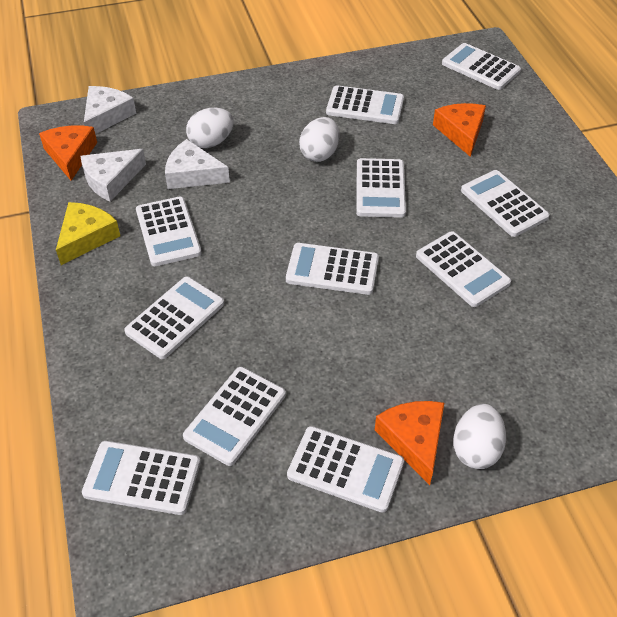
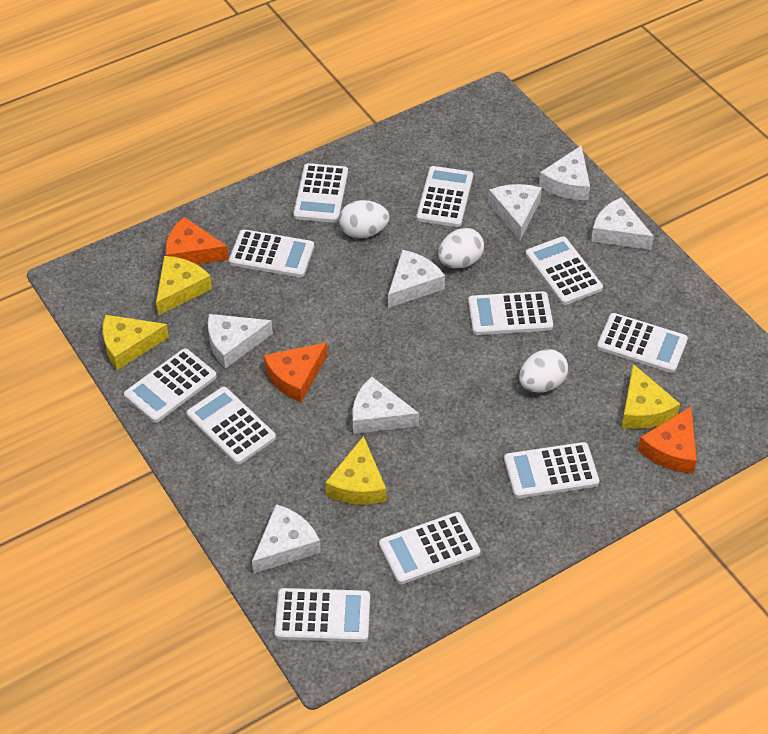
white cheese: [80,149,146,202] [84,86,136,134] [165,139,230,189] = 3 -> [208,314,273,369] [252,504,321,574] [352,377,419,434] [388,250,445,308] [488,184,542,240] [539,145,590,200] [591,197,654,250] = 7
yellow cheese: [56,202,120,265] = 1 -> [103,315,169,370] [156,256,212,316] [325,436,386,505] [621,364,680,429] = 4

